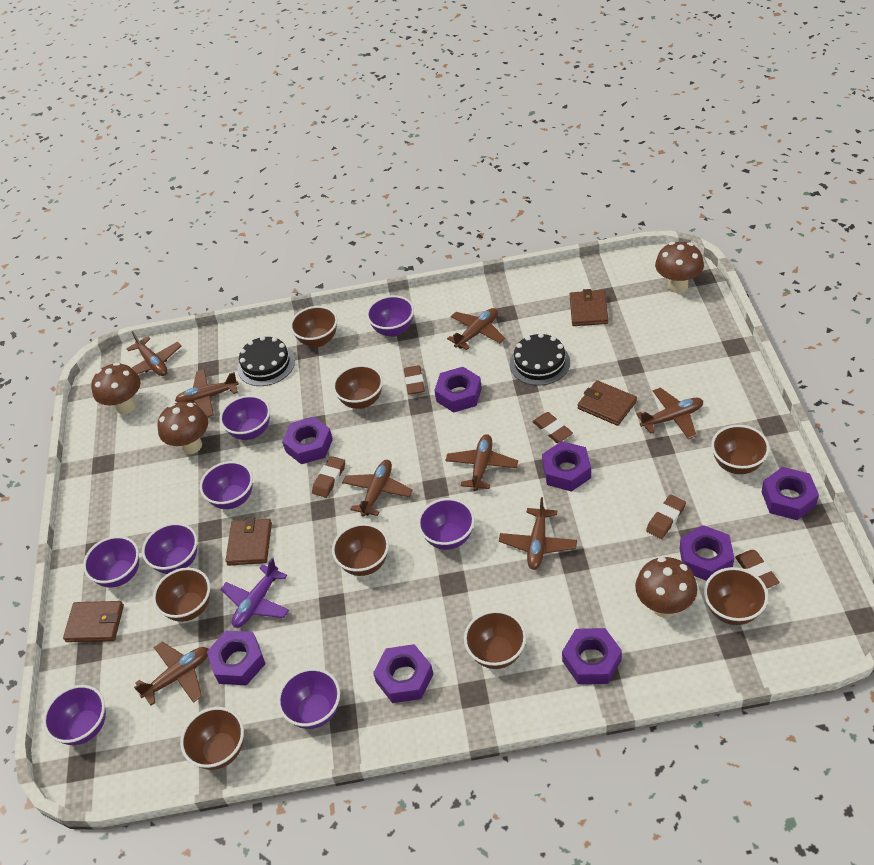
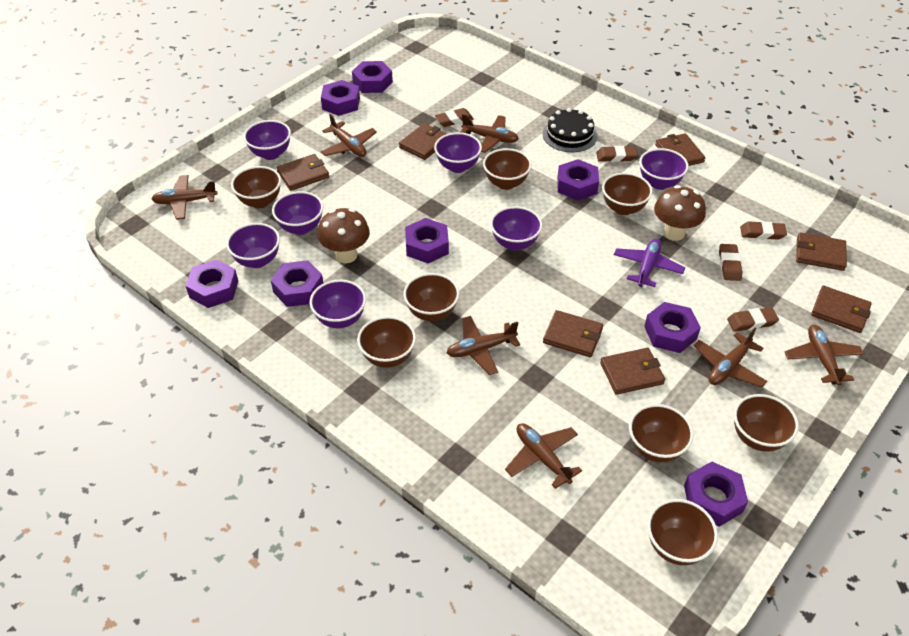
black cake: [237,336,295,386] [510,333,570,386] = 2 -> [542,108,597,152] = 1
brown mushroom: [91,362,141,414] [157,402,208,454] [635,557,697,618] [655,242,704,293] = 4 -> [318,208,370,263] [654,185,706,241] = 2
brown plane: [126,331,181,376] [134,642,209,706] [175,370,239,417] [342,460,413,517] [445,434,518,491] [447,308,505,350] [499,497,577,570] [636,387,703,439] = 8 -> [151,175,218,220] [321,114,377,157] [447,316,520,375] [461,114,519,153] [505,423,582,489] [694,328,767,388] [785,325,864,386] = 7
brown wallet: [63,601,124,642] [225,517,272,566] [570,289,608,326] [577,380,637,426] = 4 -> [276,154,329,191] [399,123,447,160] [543,310,603,357] [600,348,665,395] [655,133,705,166] [796,232,847,271] [811,286,872,333] = 7
purple bowl: [43,685,106,745] [83,536,139,588] [142,523,197,574] [200,461,253,509] [220,395,270,440] [278,668,340,729] [366,295,414,337] [418,498,475,550] = 8 -> [226,223,280,268] [244,120,291,160] [272,191,323,235] [310,280,366,328] [434,132,482,173] [490,206,542,251] [639,148,689,190] = 7

